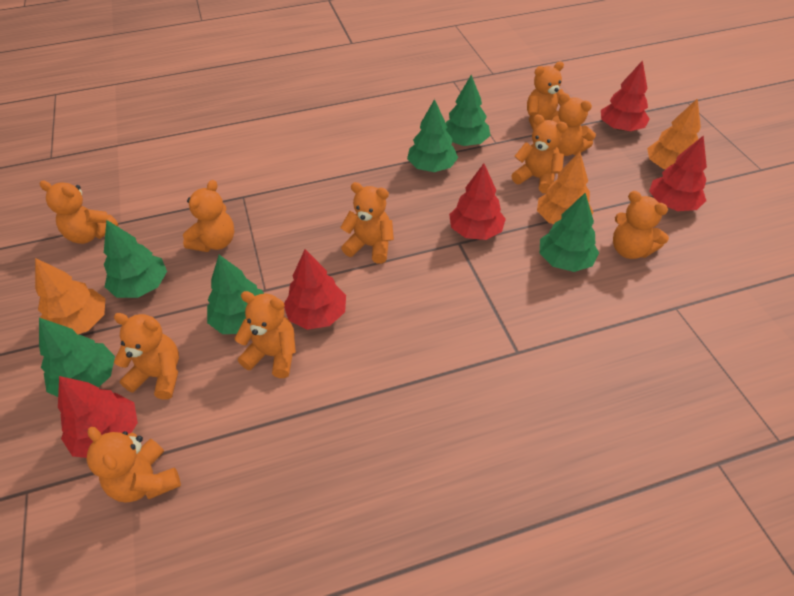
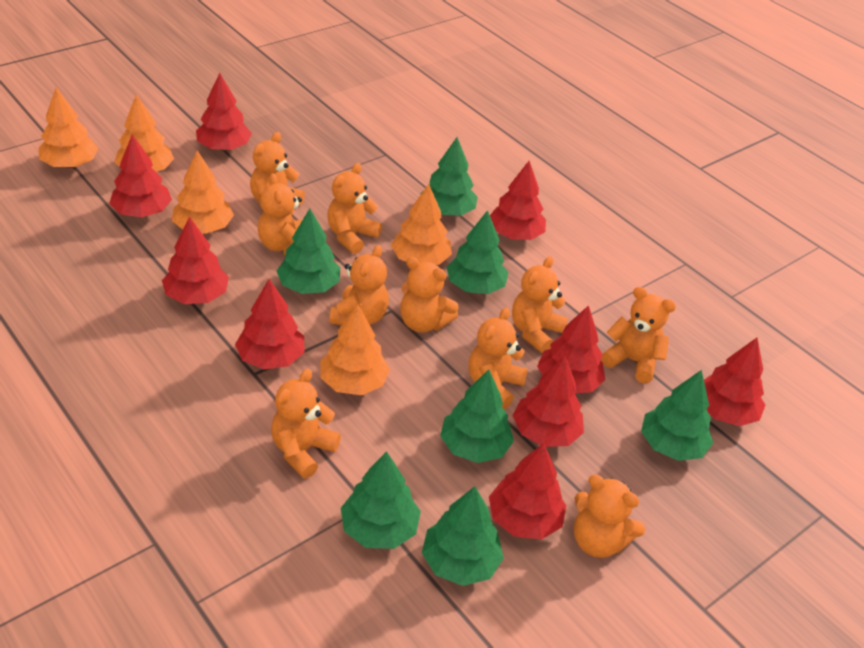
green tree: [39,318,115,397] [104,220,167,298] [207,255,264,334] [407,99,458,172] [446,75,490,146] [540,193,599,272] = 6 -> [277,209,341,294] [341,451,421,549] [421,137,478,216] [422,486,504,586] [440,369,514,463] [446,210,509,294] [641,370,713,461] = 7
orange tree: [35,258,106,335] [537,151,594,224] [647,98,701,169] = 3 -> [39,87,99,168] [115,94,174,172] [172,150,234,234] [320,304,390,395] [391,184,452,265] = 5
red tree: [58,376,138,458] [284,249,346,330] [449,163,506,240] [601,60,649,131] [649,135,707,211] = 5 -> [109,134,172,217] [162,217,229,304] [196,73,252,151] [235,279,304,369] [489,443,566,540] [490,161,546,240] [513,356,584,447] [537,305,605,393] [704,338,765,426] = 9

